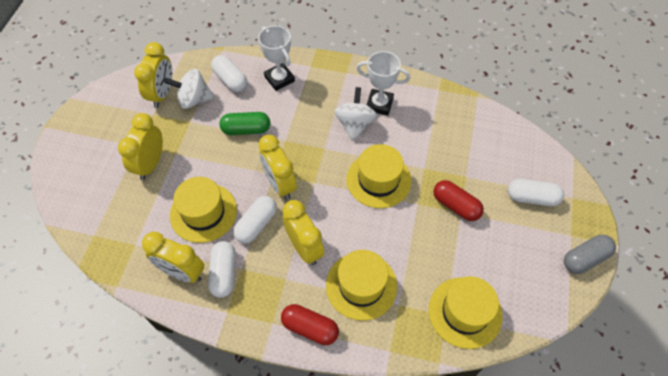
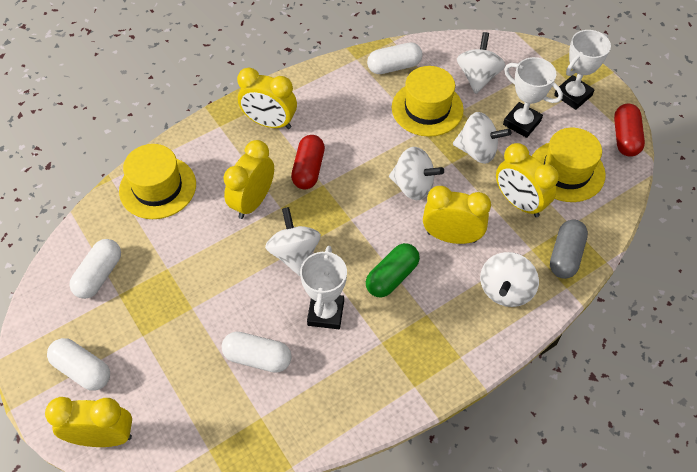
white spinning top: [164,69,215,109] [334,87,377,141] = 2 -> [265,207,321,276] [389,147,444,200] [453,112,511,164] [457,32,506,94] [480,252,539,307] = 5
white trophy: [258,25,295,91] [356,51,410,116] = 2 -> [300,246,347,329] [503,57,563,138] [554,30,611,110] = 3
yellow hat: [170,177,237,243] [326,250,397,321] [347,144,411,208] [429,276,503,349] = 4 -> [119,144,196,219] [392,66,464,137] [532,128,606,202] = 3

